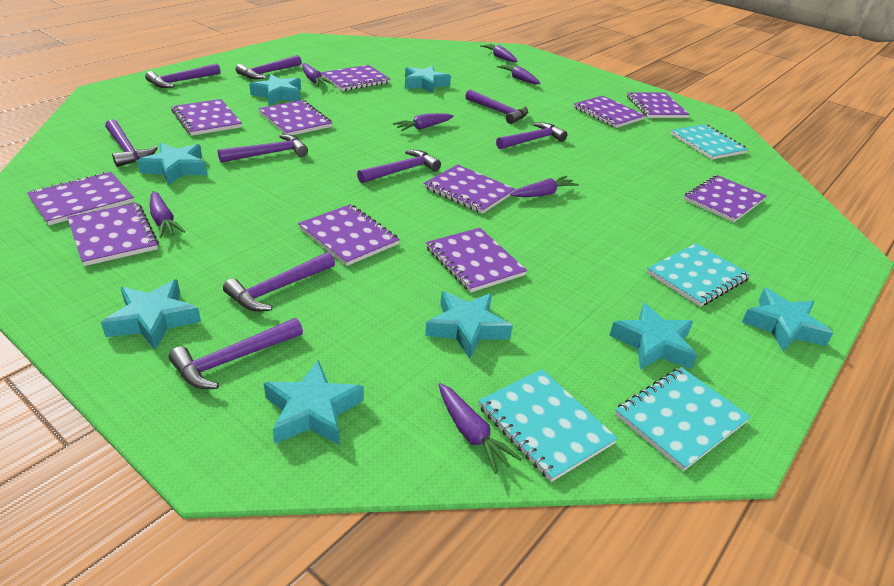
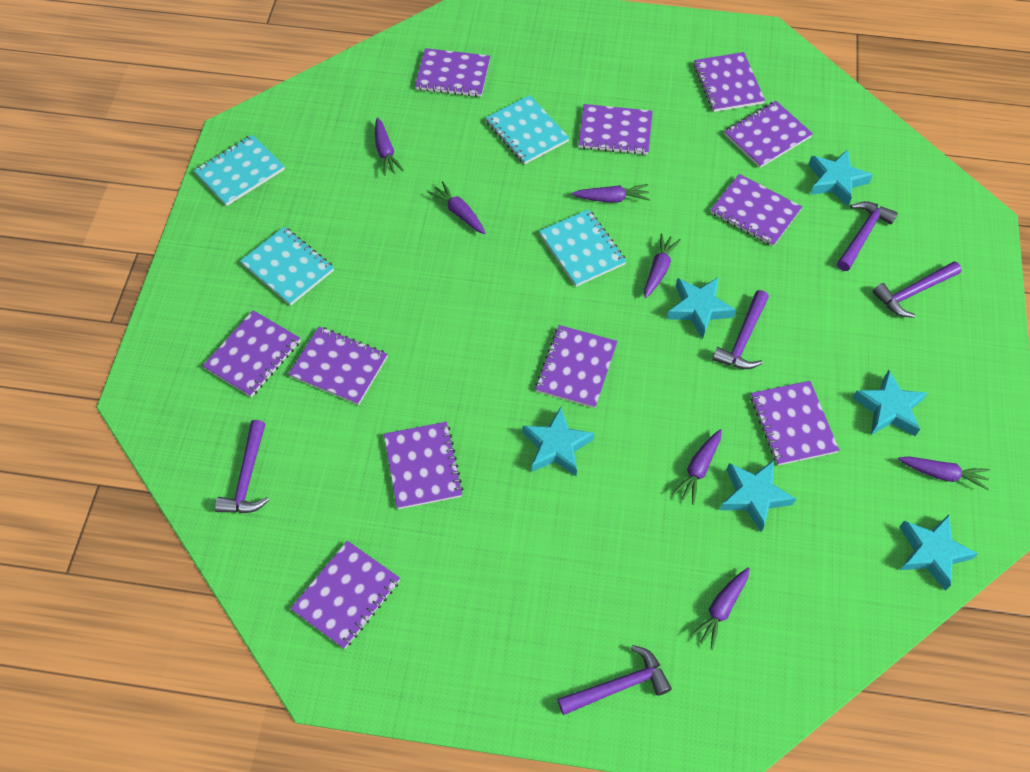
purple hammer: [105,119,157,167] [145,63,221,88] [169,318,303,389] [218,134,308,163] [223,252,335,312] [236,55,302,79] [357,150,441,183] [466,89,528,124] [496,122,568,149] = 9 -> [215,420,269,513] [557,645,672,715] [712,290,769,369] [837,201,898,271] [873,261,961,318] = 5
turquoise star: [101,279,201,350] [137,143,207,185] [249,74,301,105] [264,360,364,445] [405,66,451,94] [425,291,513,359] [609,303,697,370] [742,288,833,352] = 8 -> [522,407,594,476] [667,277,736,339] [720,460,796,532] [808,149,873,206] [853,370,927,436] [900,515,978,591] = 6

